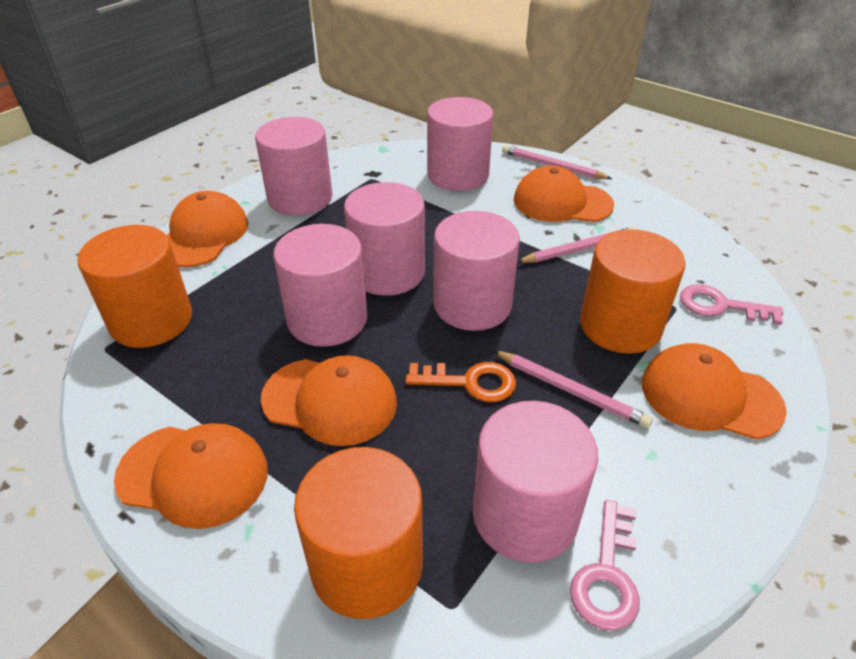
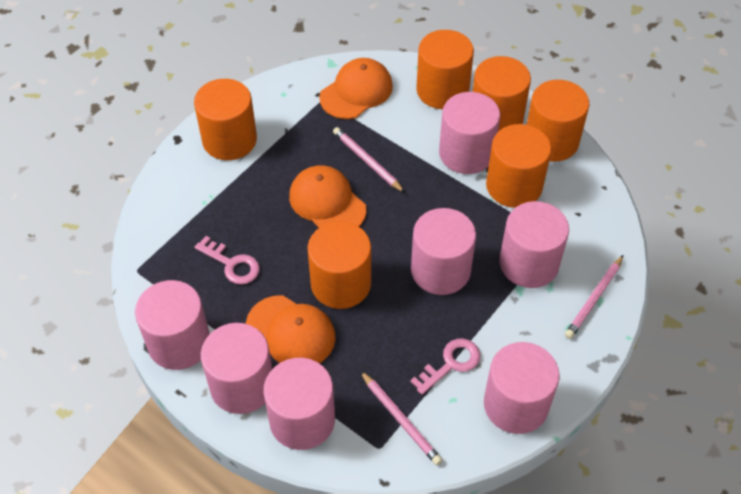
orange cap: [114,423,268,529] [167,191,248,267] [261,355,397,446] [514,166,614,222] [642,343,787,440] = 5 -> [246,295,336,363] [289,165,366,228] [319,58,393,119] = 3
orange cylinder: [78,225,192,348] [294,447,423,619] [580,229,685,354] = 3 -> [194,79,257,160] [308,221,371,309] [417,30,474,109] [473,56,531,132] [486,124,551,208] [527,80,589,162] = 6
orange key: [405,362,516,402] = 1 -> none = 0
pink cylinder: [255,117,332,215] [273,224,368,347] [344,182,425,296] [427,97,493,191] [433,211,520,331] [473,401,598,563] = 6 -> [135,280,210,370] [201,323,272,414] [263,358,335,450] [411,208,476,295] [439,92,500,174] [484,342,560,434] [500,201,569,288] = 7

